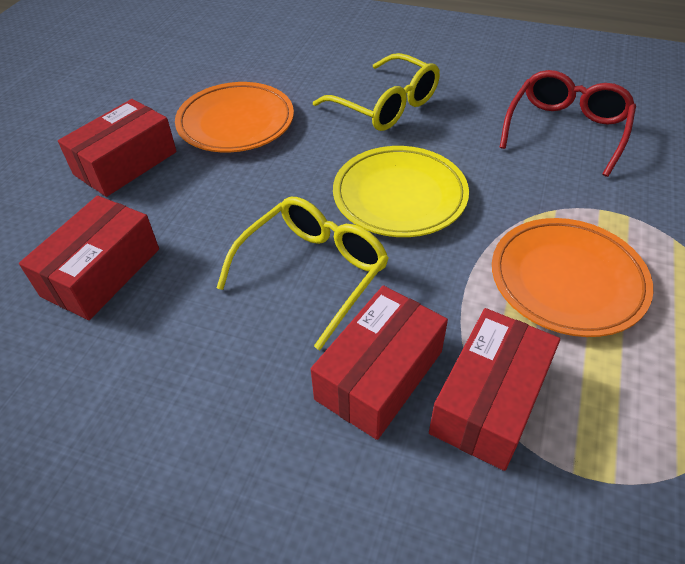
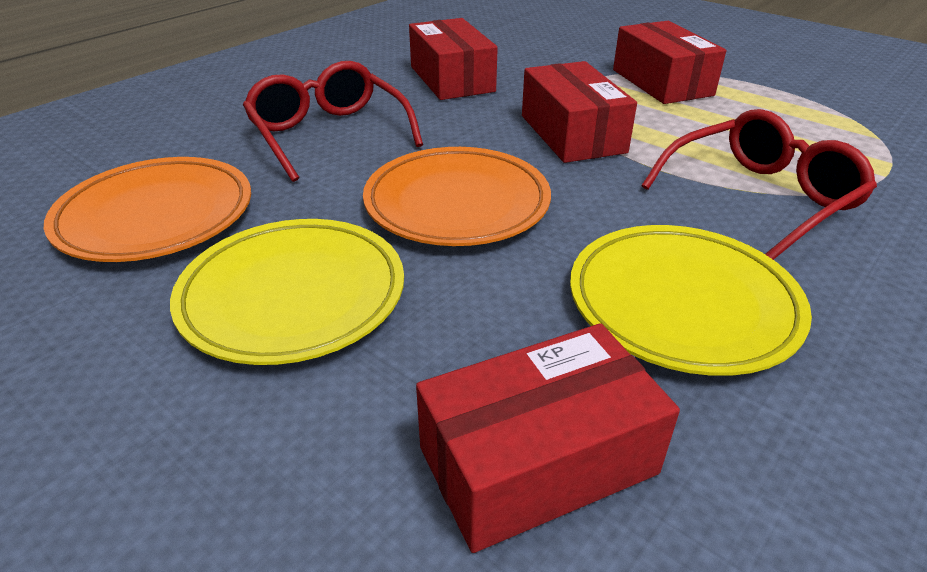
red glasses: [499,70,636,177] = 1 -> [243,61,423,182] [642,109,877,260] = 2
yellow glasses: [217,197,389,350] [313,53,440,131] = 2 -> none = 0
yellow plate: [333,146,469,237] = 1 -> [170,219,404,365] [570,225,812,376] = 2

